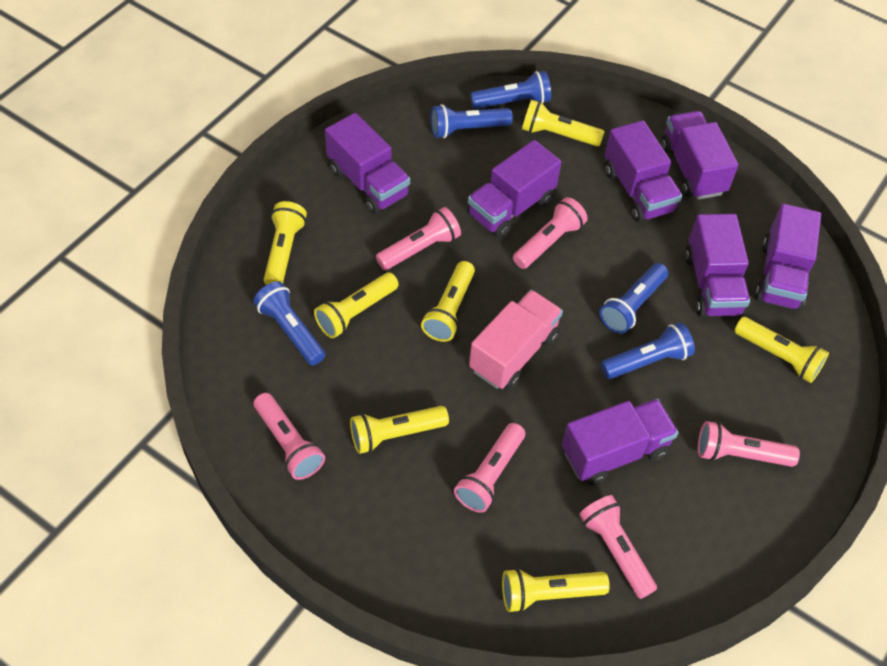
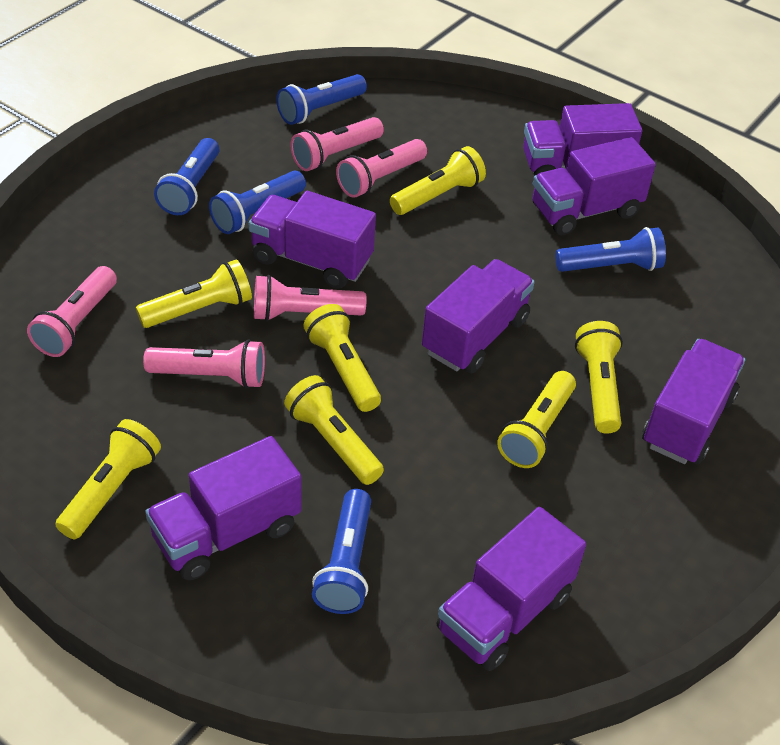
pink flashlight: [253,393,325,480] [376,207,461,270] [454,423,525,513] [513,197,588,269] [579,495,657,599] [698,421,800,467] = 6 -> [27,266,117,357] [143,339,265,389] [254,275,367,321] [291,117,384,171] [336,139,427,198] = 5
pink truck: [469,290,563,390] = 1 -> none = 0

